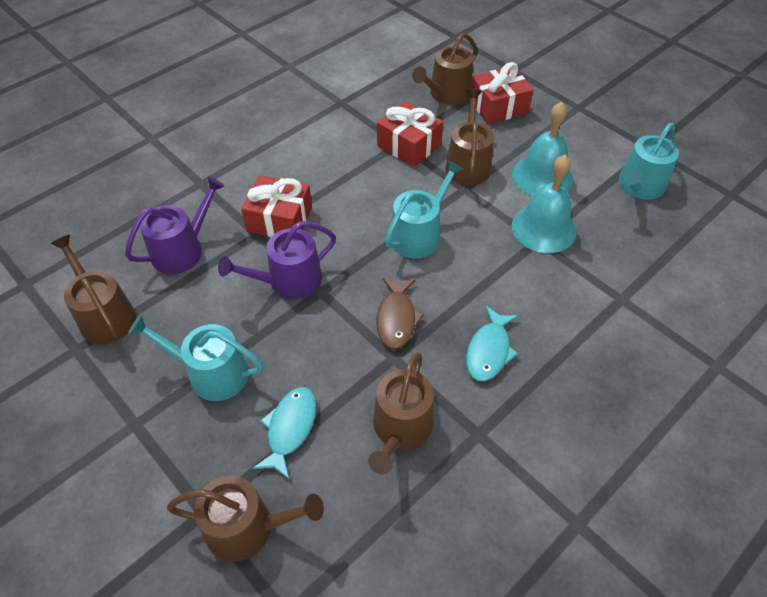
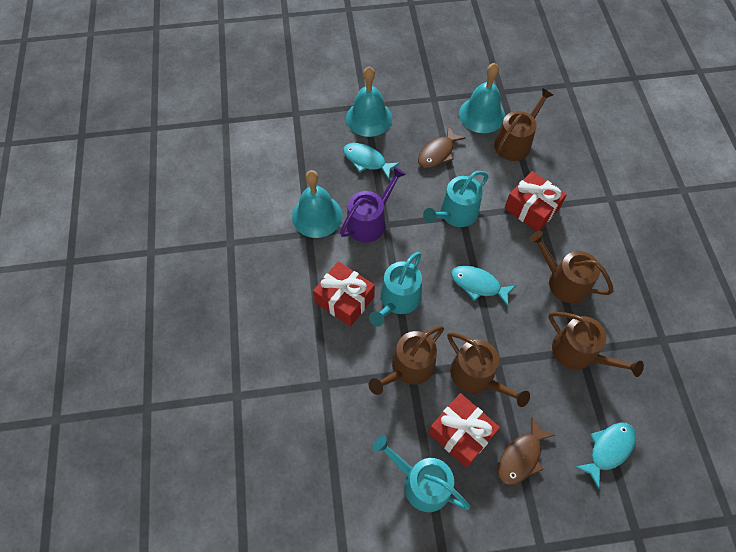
brown fish: [377,278,424,349] = 1 -> [418,126,466,168] [498,417,555,485] = 2
purple watering can: [125,176,225,274] [218,221,336,299] = 2 -> [340,167,406,243] = 1
turquoise bell: [512,102,573,196] [512,155,577,253] = 2 -> [292,170,342,238] [346,66,392,137] [459,63,505,133] = 3
turquoise fish: [252,387,317,480] [466,306,518,382] = 2 -> [343,143,400,180] [451,266,517,306] [576,422,636,489] = 3

